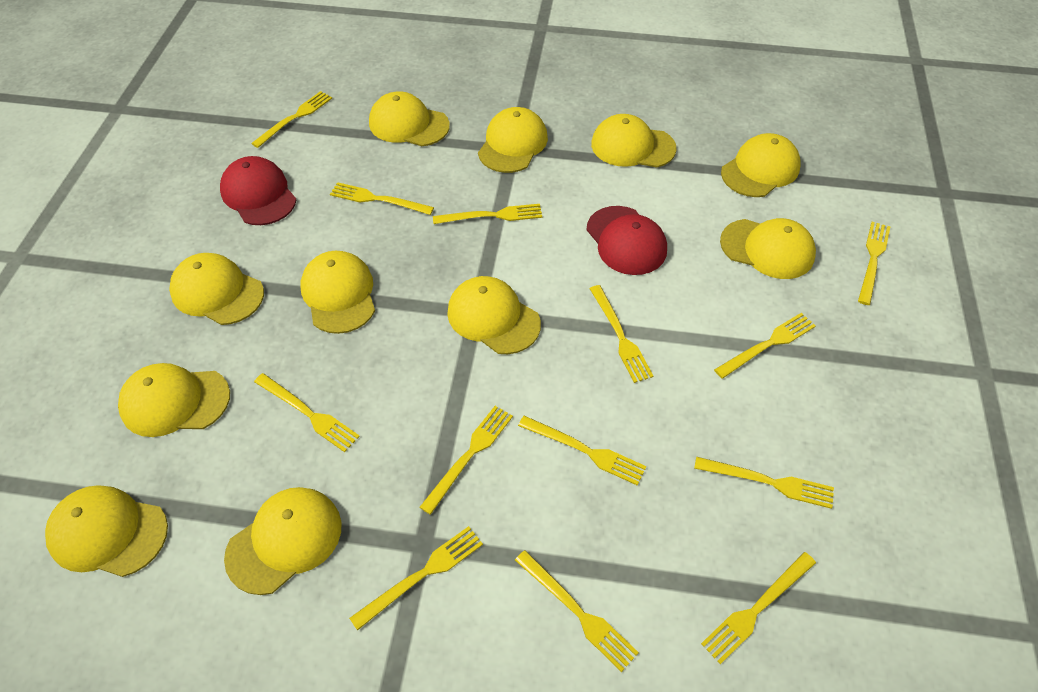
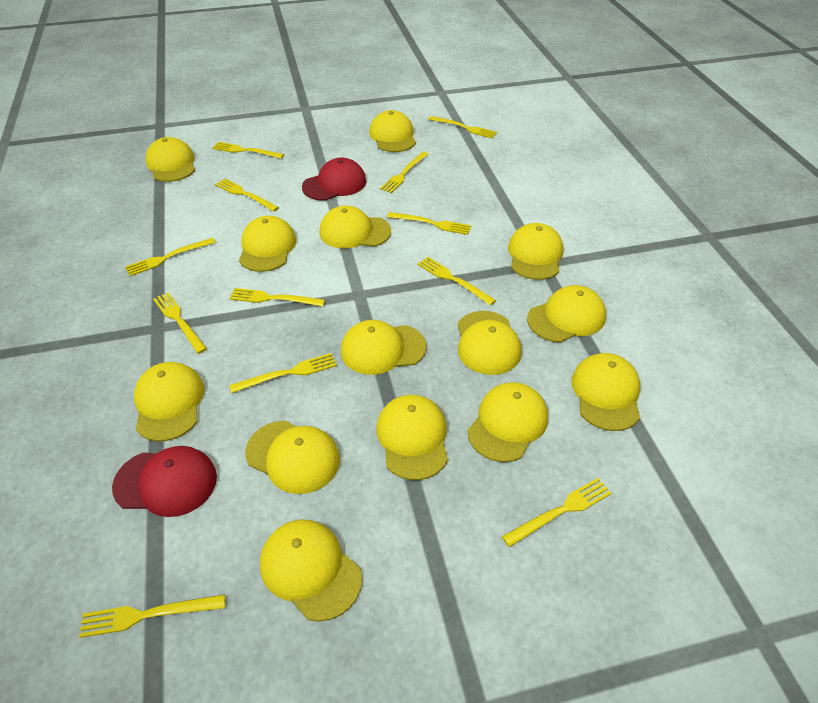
yellow cap: [45,485,168,577] [118,363,230,437] [169,253,264,325] [224,487,341,595] [300,251,375,334] [369,91,450,146] [447,276,541,354] [478,107,548,173] [591,114,676,168] [720,218,816,279] [721,133,801,197] = 11 -> [134,362,204,441] [146,137,195,182] [239,216,296,272] [245,421,340,494] [260,519,362,622] [319,206,391,248] [341,320,426,375] [369,110,416,152] [376,395,448,480] [457,311,522,375] [467,382,548,462] [508,223,563,280] [527,285,606,343] [571,353,640,431] = 14
yellow fork: [251,91,332,148] [254,373,360,452] [330,182,434,215] [349,526,483,631] [420,406,513,515] [433,204,542,224] [515,550,639,672] [518,416,646,486] [589,285,654,383] [694,457,834,509] [701,552,816,664] [714,313,816,379] [858,222,890,305] = 13 -> [79,594,225,638] [125,238,216,276] [153,293,207,354] [212,142,284,159] [215,178,279,212] [229,288,325,306] [229,353,337,393] [380,152,428,193] [387,212,471,235] [418,257,496,305] [428,116,497,138] [502,478,612,547] = 12

